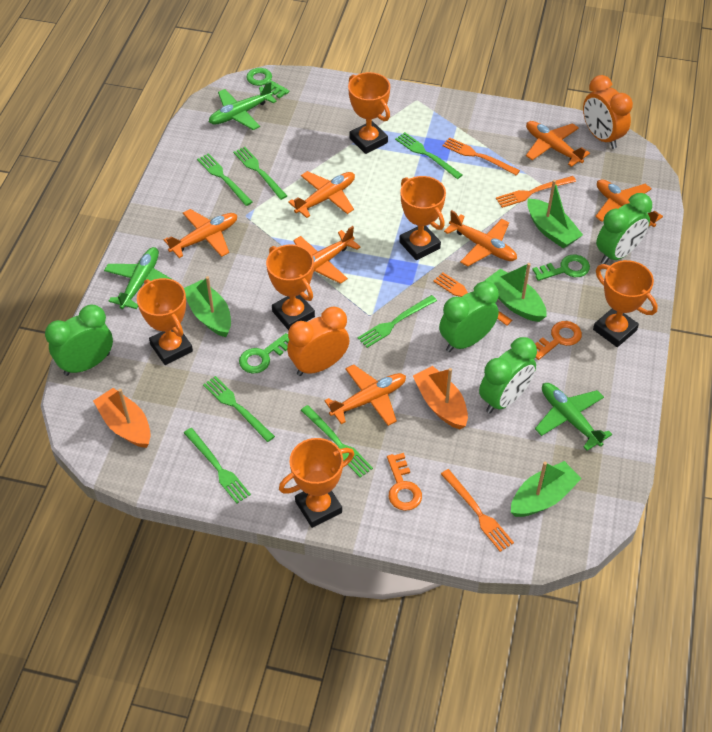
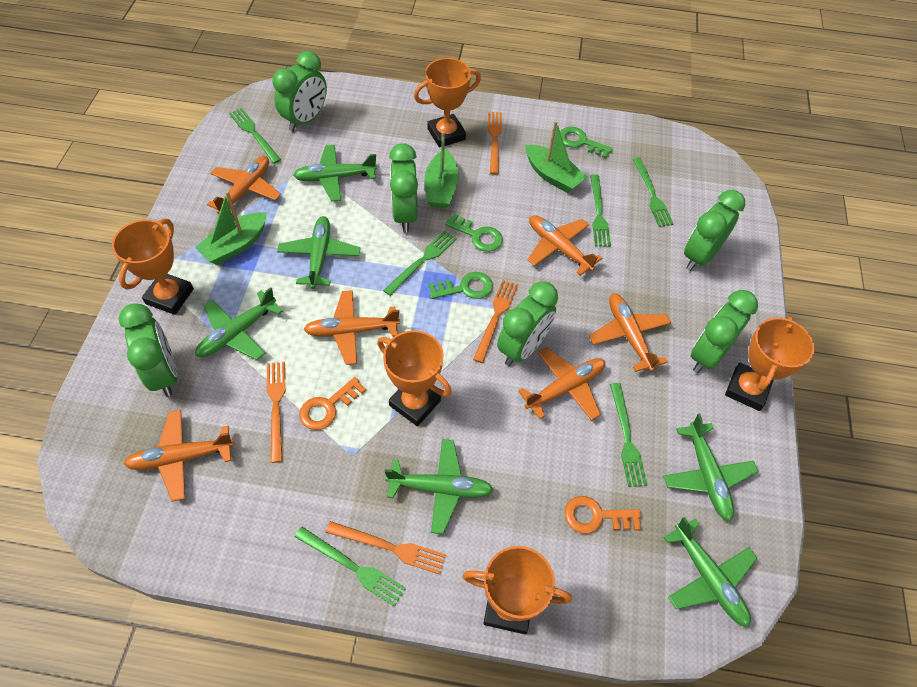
green boat: [184,276,231,337] [485,263,547,322] [511,461,582,517] [527,180,583,248] = 4 -> [195,191,267,265] [424,131,459,209] [526,120,587,193] = 3
green clock: [45,304,113,376] [439,281,499,352] [479,337,537,414] [596,193,652,264] = 4 -> [119,303,178,397] [273,51,327,131] [389,143,418,232] [497,282,558,366] [684,190,745,271] [691,290,758,373] = 6
green fork: [184,428,251,504] [197,153,252,206] [203,376,275,442] [233,147,287,200] [301,405,373,478] [358,295,437,348] [395,132,462,179] = 7 -> [229,108,281,164] [295,527,406,607] [383,231,457,296] [590,174,611,247] [610,383,647,487] [632,157,674,227] = 6
green plane: [104,247,173,309] [209,81,277,130] [535,383,612,451] = 3 -> [195,287,283,360] [277,216,360,289] [293,145,377,202] [385,439,494,534] [663,414,758,521] [663,517,757,627] = 6
orange boat: [93,388,151,448] [413,366,468,430] = 2 -> none = 0
orange clock: [287,306,349,376] [583,75,633,149] = 2 -> none = 0
orange plane: [164,209,237,258] [288,171,355,218] [293,226,361,284] [324,364,406,426] [444,210,517,267] [526,121,590,167] [595,179,663,227] = 7 -> [123,410,234,502] [207,156,281,216] [303,290,400,365] [518,347,605,421] [527,215,602,276] [589,293,671,372] = 6
orange trophy: [137,278,193,365] [266,244,315,330] [279,438,354,528] [348,72,390,154] [399,176,446,260] [593,260,658,347] = 6 -> [112,218,194,315] [377,330,452,426] [414,58,481,148] [462,546,572,634] [725,316,815,411] = 5

